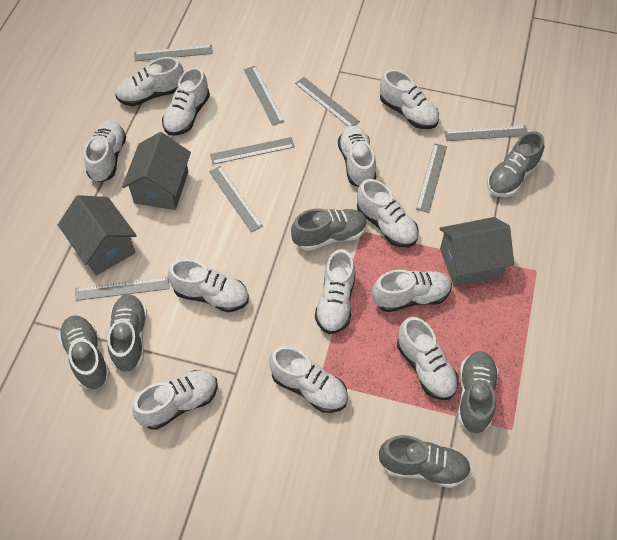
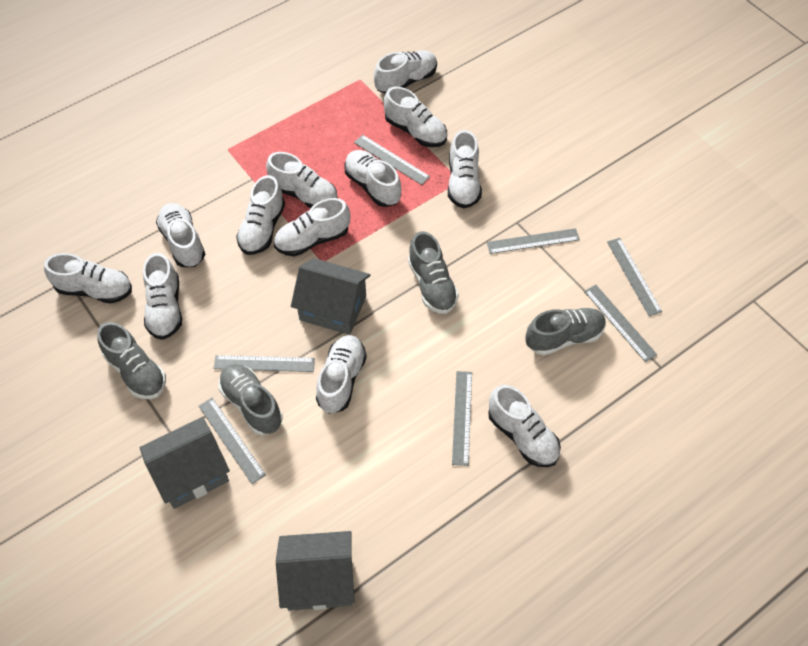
grey ruler: [76,276,170,301] [134,45,213,61] [209,166,263,232] [210,137,295,164] [244,66,284,126] [295,77,360,127] [416,143,447,213] [444,125,528,141] = 8 -> [199,398,266,484] [214,355,315,372] [354,135,430,185] [452,371,472,466] [487,228,580,254] [584,285,657,362] [607,238,662,316] = 7
grey shoe: [58,315,110,389] [107,294,147,372] [291,209,367,251] [379,435,471,488] [458,351,498,433] [487,131,544,197] = 6 -> [97,322,166,399] [218,364,283,435] [408,231,459,314] [525,308,606,356] = 4

